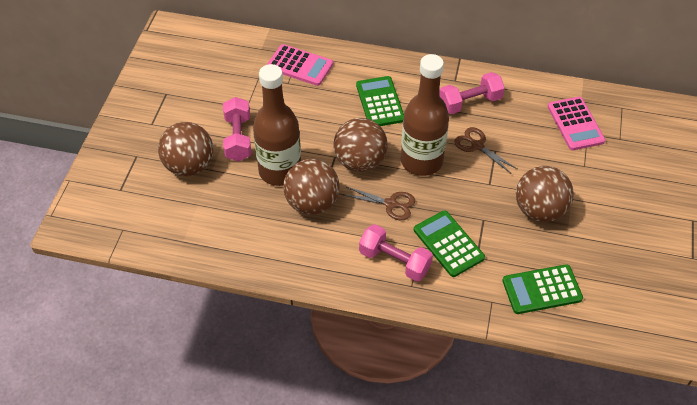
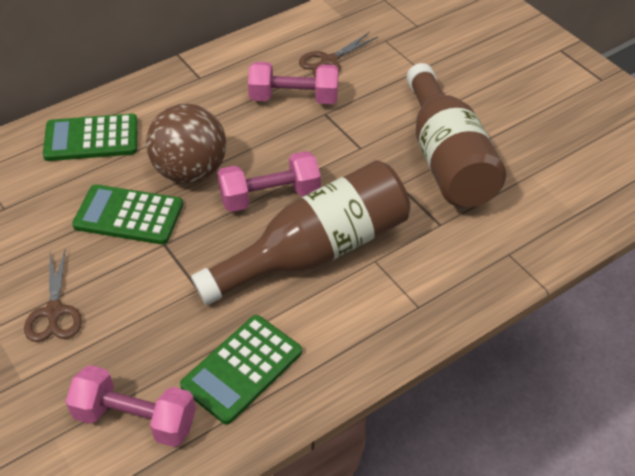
brown ball: [158,122,213,176] [283,159,340,215] [334,118,388,172] [516,166,574,222] = 4 -> [146,104,226,184] = 1
pink calculator: [267,44,333,86] [547,97,605,150] = 2 -> none = 0

